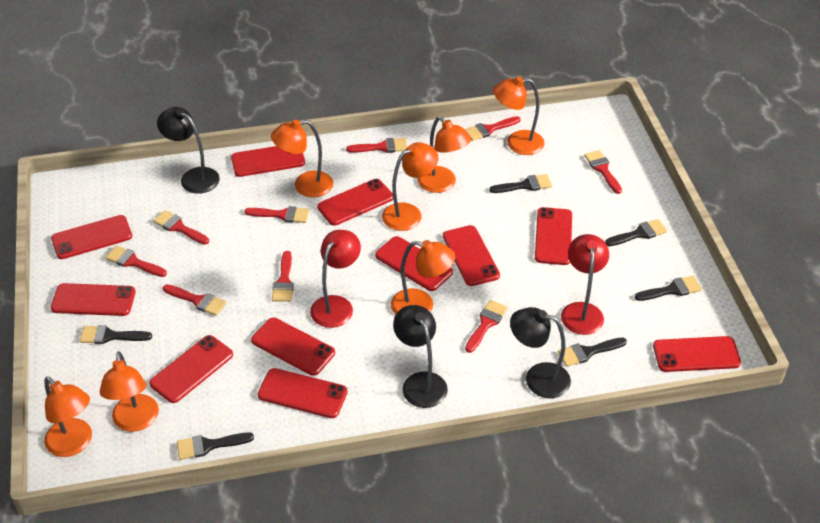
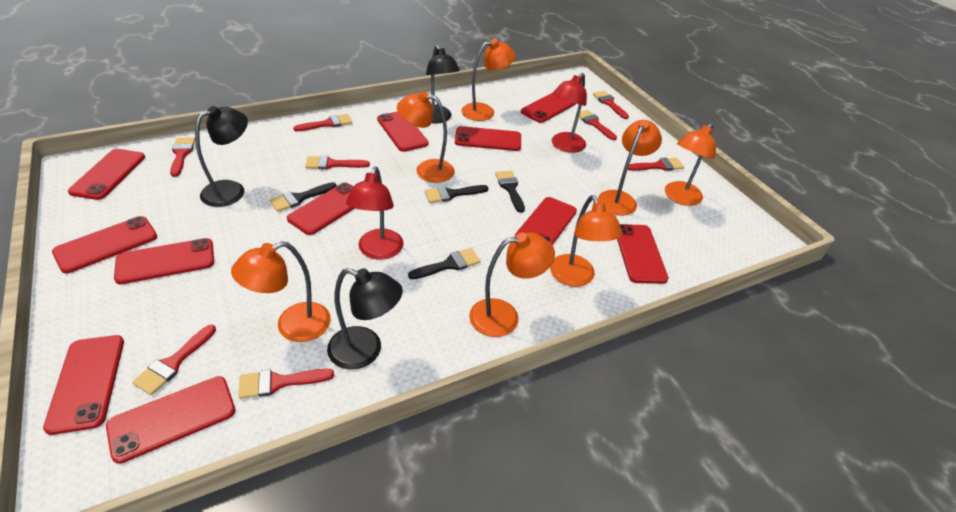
black brush: [80,325,152,344] [177,432,254,460] [489,174,552,193] [558,337,627,367] [605,219,667,246] [635,276,702,301] = 6 -> [270,182,337,212] [408,248,480,279] [424,185,488,203] [495,170,525,213] = 4
red brush: [105,245,167,277] [153,210,209,245] [163,284,227,316] [244,206,309,223] [272,251,294,302] [346,138,407,153] [465,116,521,141] [465,300,508,353] [584,150,622,194] = 9 -> [132,325,216,395] [170,137,195,177] [238,369,334,399] [293,114,353,131] [305,155,370,170] [579,110,617,140] [593,91,629,119] [628,158,684,171] = 8

